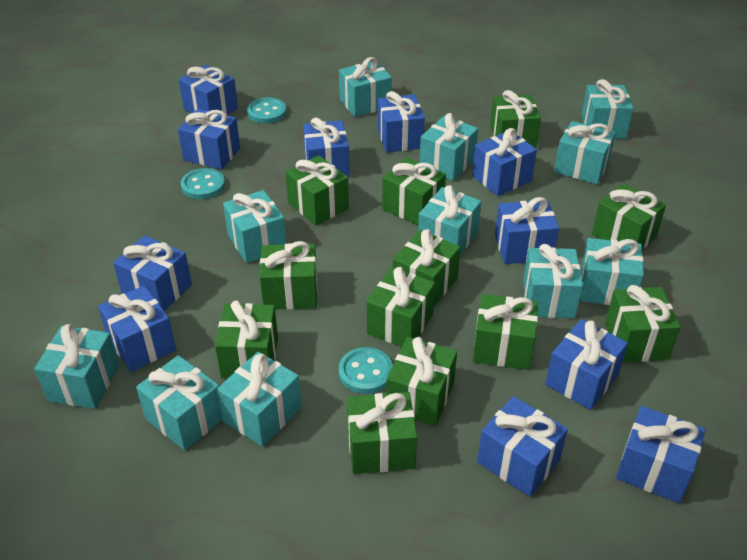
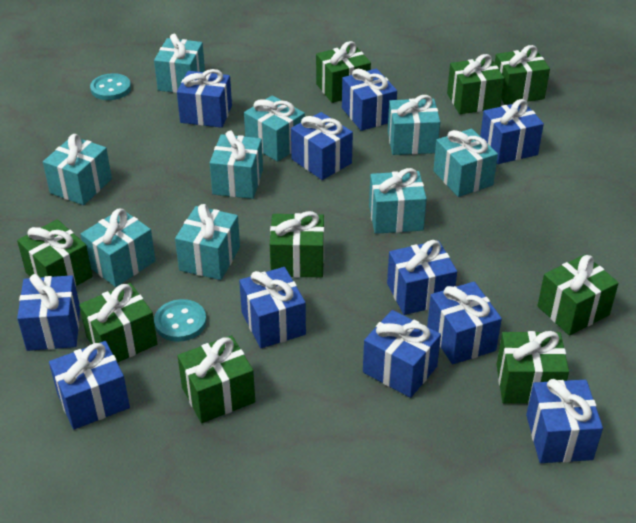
green gift: [215,300,278,378] [260,241,318,309] [285,156,349,226] [347,392,417,474] [367,267,435,347] [382,157,446,225] [386,337,457,426] [393,229,460,306] [473,294,538,370] [490,90,541,148] [592,183,666,249] [605,285,681,363] = 12 -> [17,219,93,286] [79,283,157,363] [178,335,255,423] [270,211,324,278] [316,41,371,103] [447,54,504,114] [495,45,550,104] [496,331,569,404] [537,255,619,336] = 9
turquoise button: [181,168,225,199] [247,97,287,123] [339,347,393,394] = 3 -> [90,73,131,100] [154,299,207,342] = 2
turquoise gift: [34,324,119,409] [136,355,222,450] [217,352,302,447] [223,190,286,263] [339,57,392,117] [418,185,481,255] [420,113,478,181] [523,244,583,318] [554,121,615,184] [580,238,644,305] [581,79,633,139] = 11 -> [43,134,112,205] [80,209,156,287] [154,34,205,93] [175,204,240,280] [210,131,263,199] [244,95,305,162] [369,168,427,234] [388,95,440,155] [433,128,498,197] = 9

